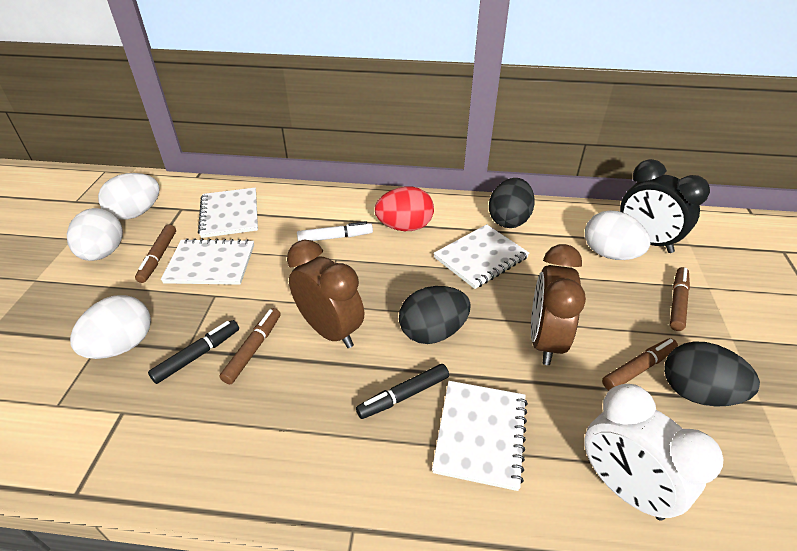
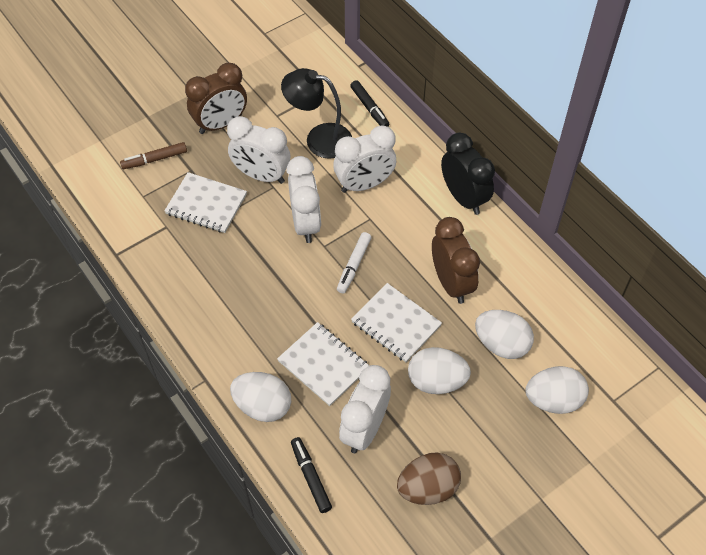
black egg: [399,286,471,344] [489,178,535,228] [664,341,760,407] = 3 -> none = 0
black lamp: none = 0 -> [281,68,352,159] = 1
brown egg: none = 0 -> [397,453,461,505] = 1
brown marker: [135,225,176,283] [219,308,281,384] [602,338,678,390] [670,267,690,331] = 4 -> [120,142,187,169] = 1
red egg: [375,186,434,231] = 1 -> none = 0
white clock: [584,384,723,520] = 1 -> [227,116,291,184] [286,156,321,243] [333,125,396,193] [339,365,391,453] = 4
white notebook: [161,238,254,285] [198,188,258,238] [432,381,528,491] [433,224,529,289] = 4 -> [164,172,247,233] [277,322,369,406] [351,283,442,362] = 3

